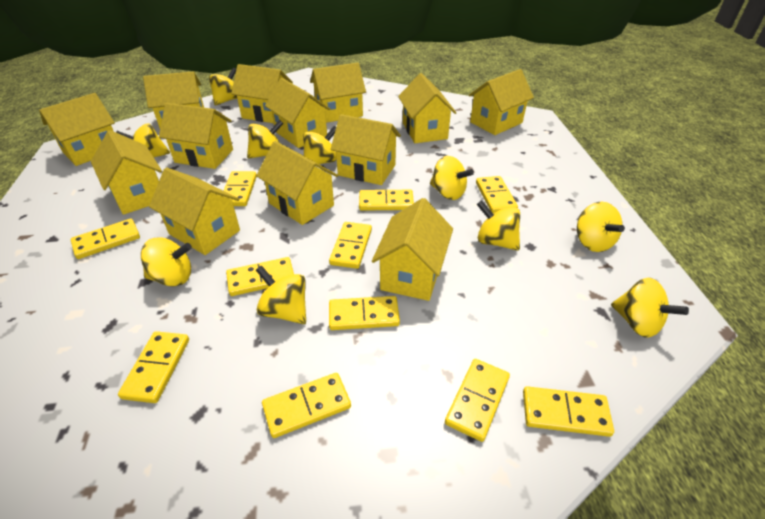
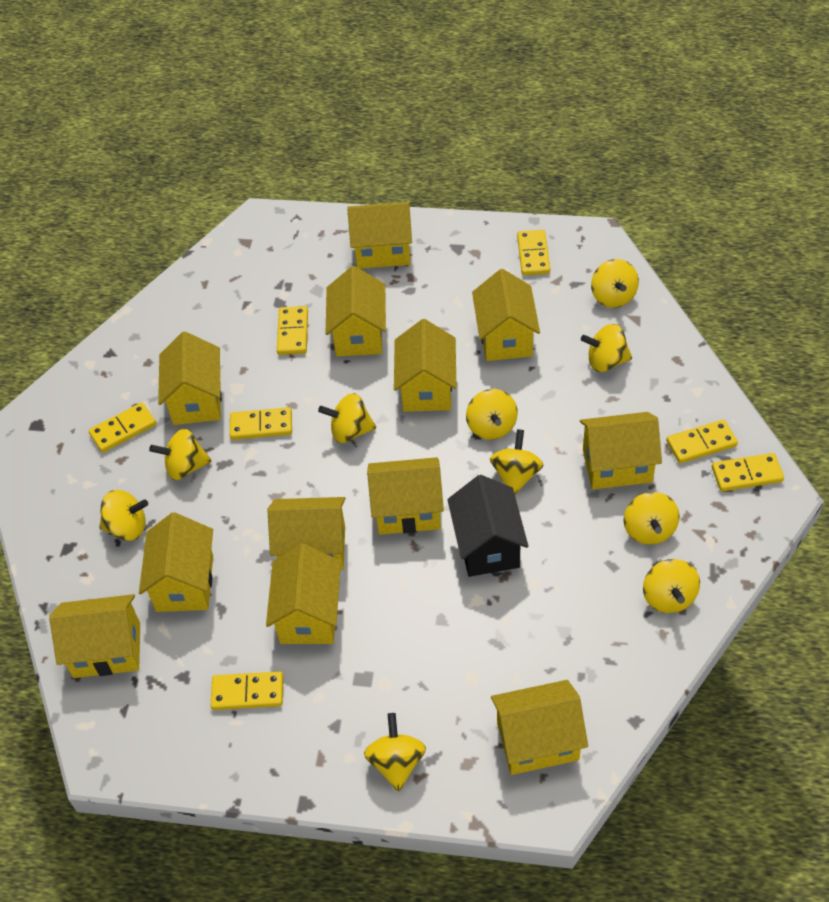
black house: none = 0 -> [447,475,528,577] = 1
yellow domino: [70,219,140,259] [118,331,189,403] [223,171,257,206] [226,257,294,296] [262,373,351,438] [329,222,372,269] [329,296,400,330] [359,190,414,211] [445,359,510,442] [476,176,518,213] [523,386,614,437] = 11 -> [88,402,156,453] [210,671,283,710] [230,407,292,440] [277,306,308,355] [517,230,550,275] [666,419,738,463] [712,453,784,491] = 7
yellow house: [39,93,115,166] [91,130,162,215] [143,71,204,128] [149,168,240,255] [159,103,233,169] [231,64,293,123] [256,141,338,225] [265,78,330,148] [310,63,366,123] [331,114,401,185] [372,198,453,301] [398,73,456,143] [469,69,534,135] = 13 -> [49,594,140,678] [139,512,213,612] [158,331,222,425] [266,544,341,644] [267,497,345,570] [325,266,386,356] [347,202,412,269] [367,457,444,535] [394,319,457,412] [472,269,540,361] [491,680,588,775] [580,412,662,490] = 12

